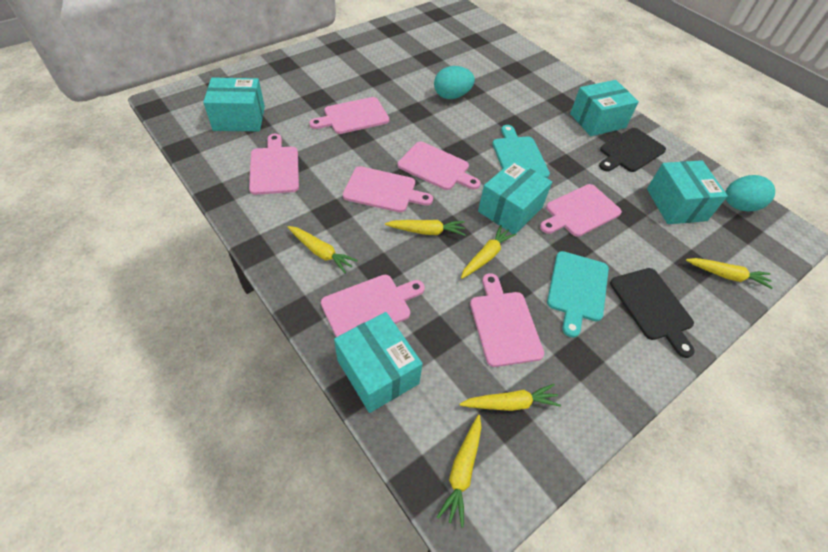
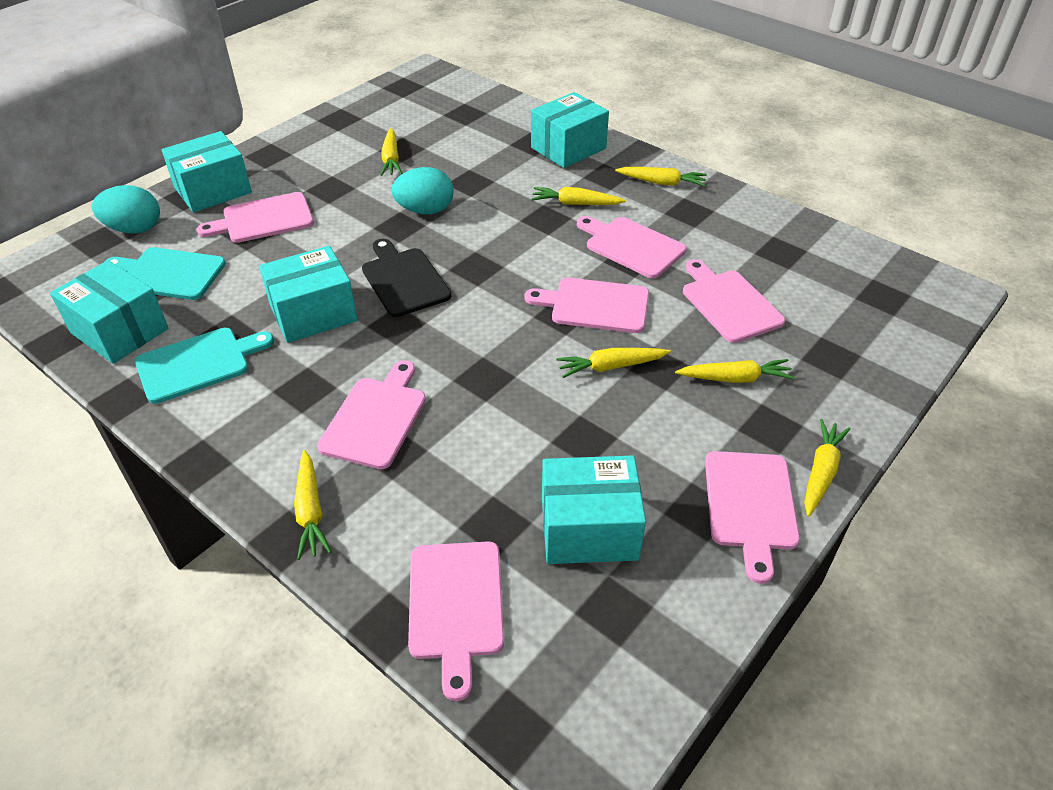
black cutting board: [599,128,666,172] [610,268,695,358] = 2 -> [362,239,451,317] = 1
yellow carrot: [288,226,358,274] [385,220,466,236] [436,415,482,528] [459,384,561,411] [461,225,516,279] [686,258,773,289] = 6 -> [294,450,332,560] [381,128,403,176] [532,187,626,205] [556,348,671,378] [615,167,707,186] [675,359,795,383] [804,419,851,517] = 7

